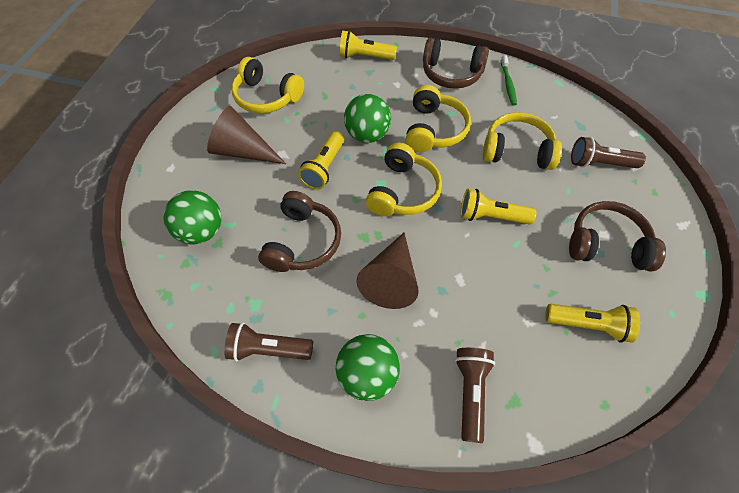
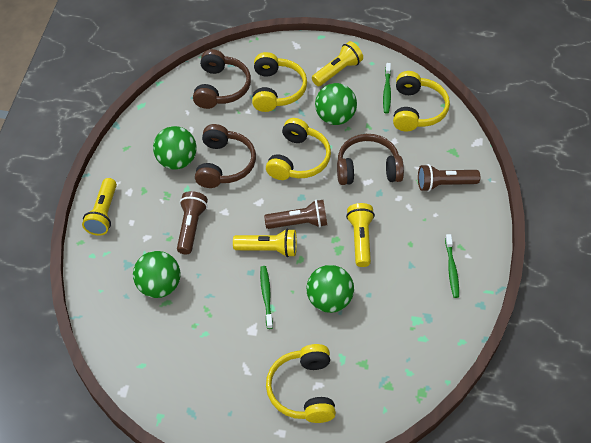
brown cone: [207,106,286,164] [356,233,419,309] = 2 -> none = 0
green ball: [164,190,221,245] [336,334,400,401] [344,94,391,143] = 3 -> [133,251,181,298] [153,126,197,169] [306,265,354,313] [315,83,357,125] = 4
green toothbrush: [501,55,517,106] = 1 -> [260,266,273,329] [383,63,391,114] [445,234,459,298] = 3

